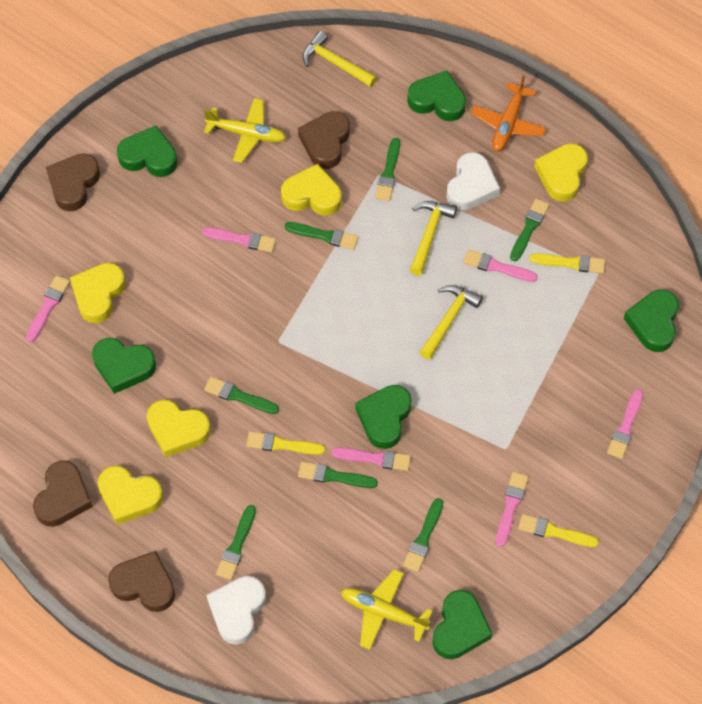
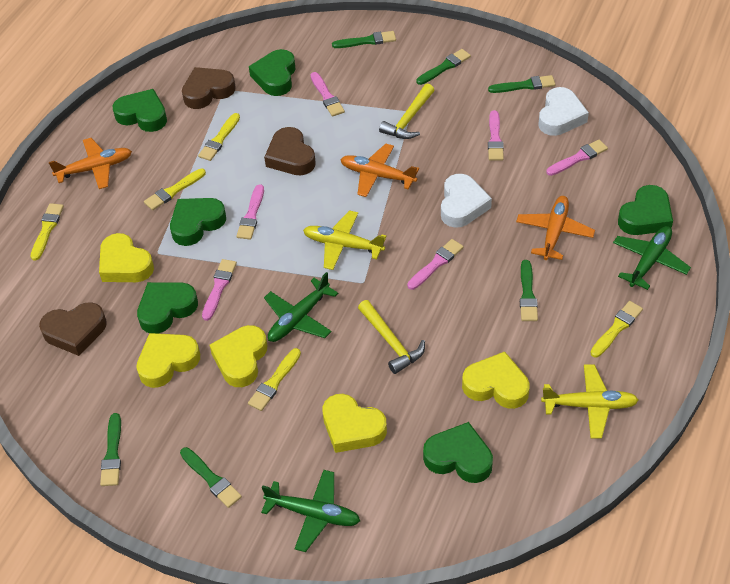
brown heart: [33,460,93,527] [46,153,100,211] [108,551,175,612] [298,111,350,169] = 4 -> [39,302,107,356] [182,67,236,109] [264,127,316,175] = 3
green brush: [204,377,279,414] [216,505,256,580] [285,222,358,250] [298,462,378,488] [375,138,400,201] [403,498,443,572] [510,199,550,261] = 7 -> [100,413,121,486] [180,447,242,508] [332,31,396,48] [416,49,471,85] [488,75,555,93] [520,260,538,321] = 6
green plane: none = 0 -> [261,470,360,552] [264,272,338,342] [613,226,691,290] = 3
orange plane: [471,75,546,152] = 1 -> [49,138,132,189] [340,144,419,197] [516,196,595,260] = 3
yellow brush: [246,431,326,455] [518,514,599,547] [529,253,605,274] = 3 -> [31,203,64,261] [144,169,206,210] [198,113,240,161] [248,348,301,411] [591,301,643,357] = 5
yellow hammer: [303,31,377,87] [410,201,457,276] [420,285,483,359] = 3 -> [358,300,425,374] [379,84,434,139] = 2

